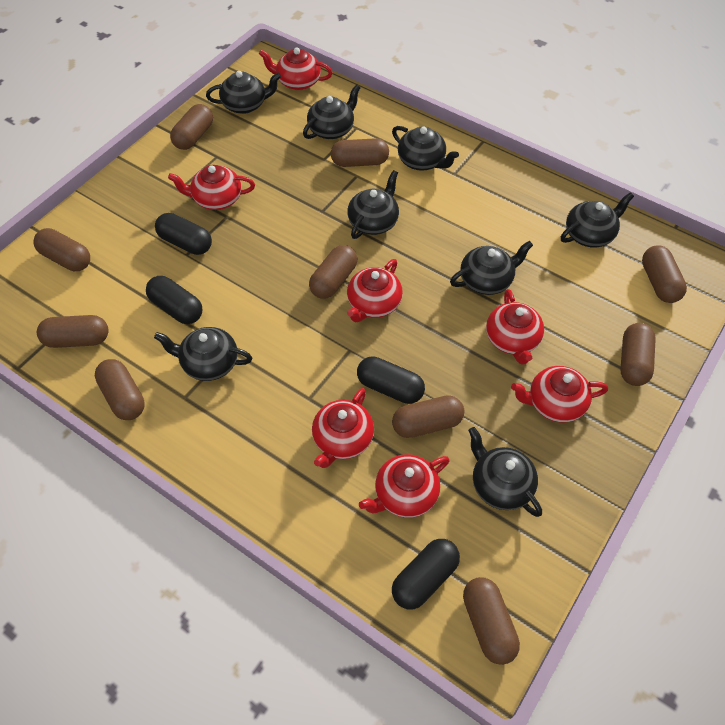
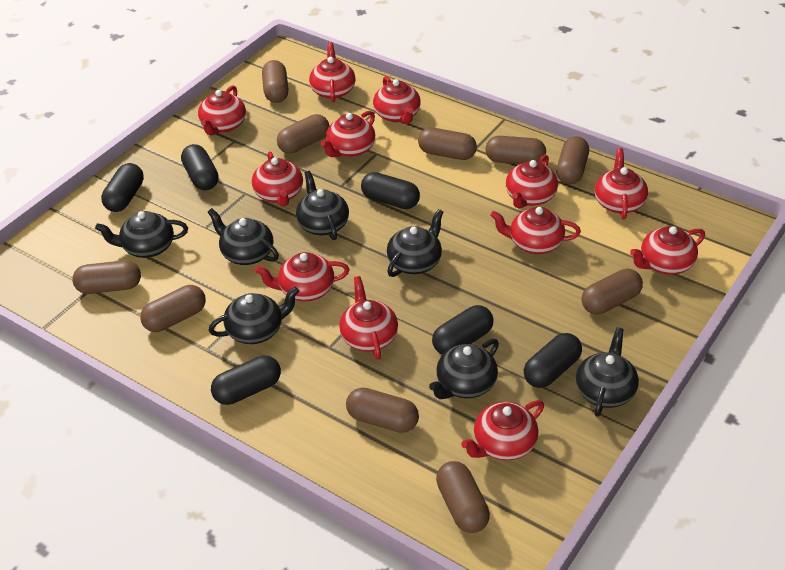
black capsule: [146,276,202,324] [155,213,212,255] [357,356,425,404] [392,539,460,610] = 4 -> [101,163,144,212] [181,144,219,190] [211,356,281,405] [361,172,420,209] [432,305,493,355] [524,333,582,388] = 6
black teapot: [154,327,252,381] [206,71,281,114] [303,84,361,139] [347,170,399,239] [392,126,459,171] [450,241,533,295] [468,427,542,517] [561,192,634,248] = 8 -> [95,211,188,258] [208,208,279,265] [209,287,299,344] [296,171,349,240] [387,209,443,277] [429,339,499,399] [576,327,639,417] = 7
red teapot: [168,165,255,210] [259,48,333,90] [312,388,374,468] [347,259,403,322] [359,454,450,518] [486,289,544,365] [511,366,608,423] = 7 -> [198,86,246,135] [252,151,303,206] [255,252,350,301] [309,43,356,102] [321,111,375,157] [339,276,398,360] [373,76,421,124] [461,400,544,460] [490,207,581,254] [506,155,558,209] [595,148,648,220] [630,226,705,275] = 12

